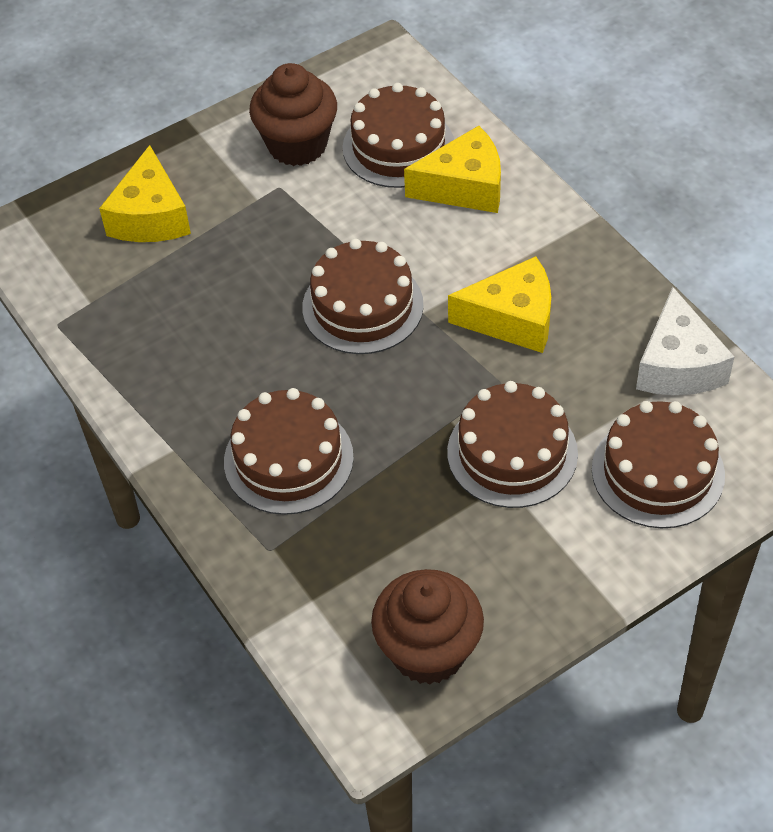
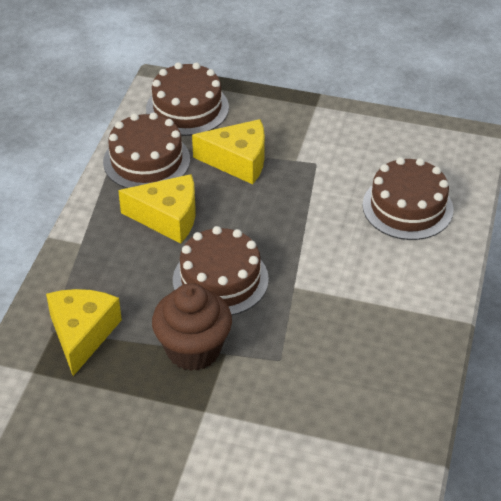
brown cake: [224,388,354,515] [302,239,424,354] [343,83,454,188] [447,381,578,508] [592,401,725,528] = 5 -> [103,112,190,188] [146,62,229,136] [173,226,269,315] [362,157,454,240] = 4
brown cupcake: [249,63,337,166] [371,569,484,685] = 2 -> [152,283,232,371] = 1
white cheese: [636,287,734,395] = 1 -> none = 0

